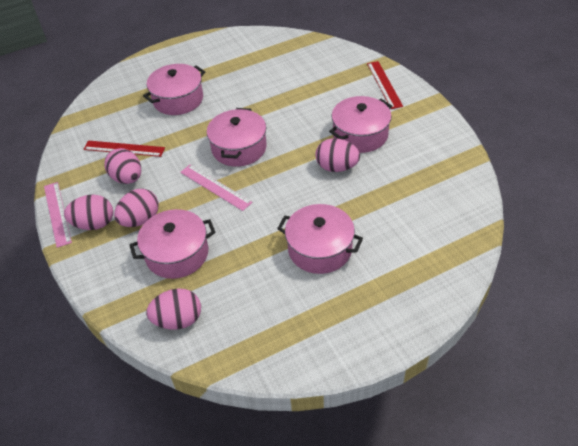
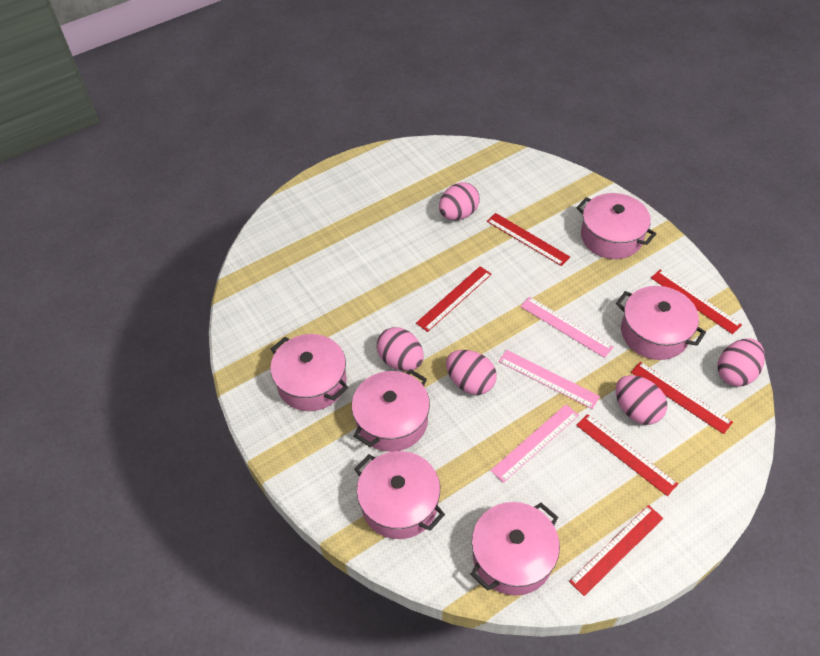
pink pot: [130,209,216,279] [143,64,205,115] [207,108,267,167] [277,204,363,274] [329,96,392,153] = 5 -> [270,334,348,411] [352,369,430,452] [354,451,445,539] [470,502,560,596] [576,193,656,259] [616,286,706,360] = 6
pink ruler: [44,182,72,248] [180,165,252,211] = 2 -> [490,404,579,483] [499,350,600,409] [520,297,613,358] = 3
red ruler: [83,141,165,157] [367,61,403,109] = 2 -> [416,266,492,332] [487,213,570,266] [569,505,663,596] [576,414,678,496] [631,362,733,434] [651,269,742,334] = 6

